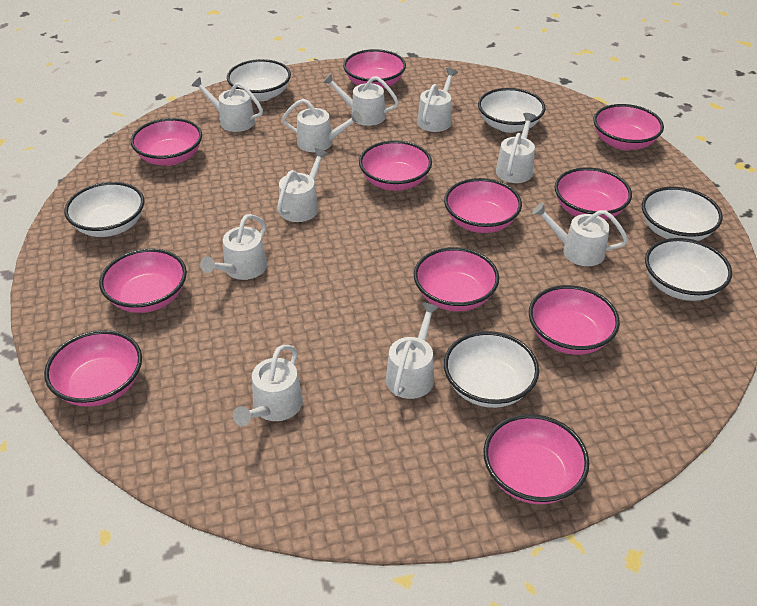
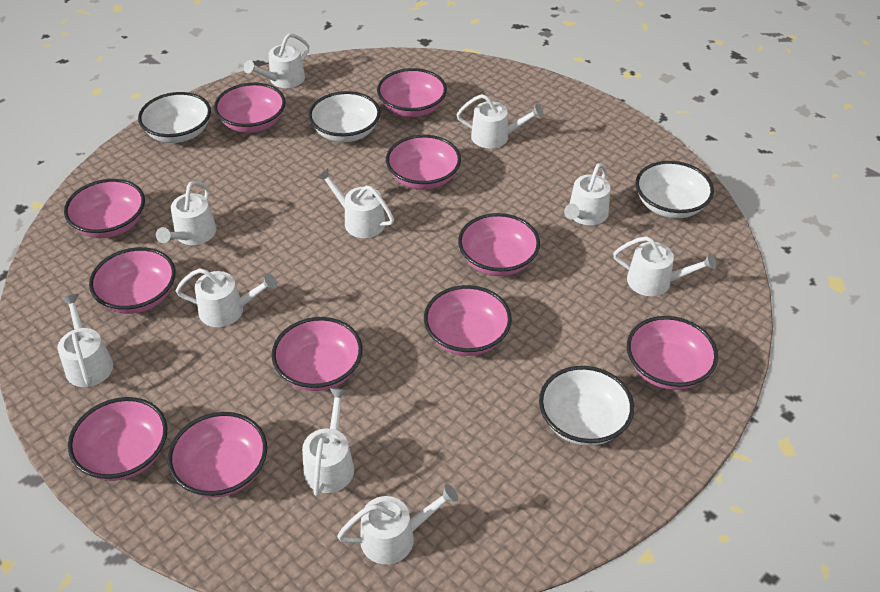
white bowl: [64,182,144,237] [227,59,291,101] [444,331,539,408] [478,88,546,133] [642,187,723,241] [645,238,732,301] = 6 -> [138,92,211,143] [308,91,380,142] [539,366,634,446] [636,161,714,218] = 4

